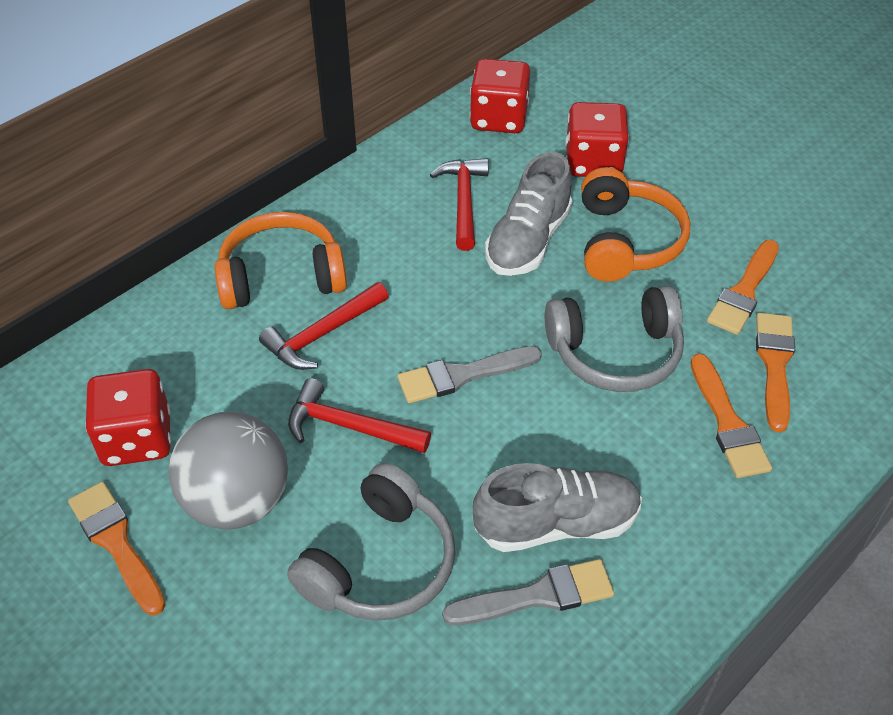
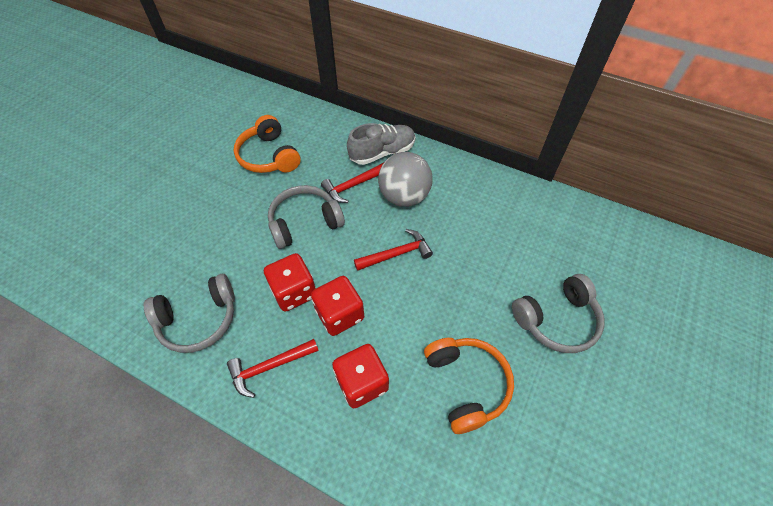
grey brush: [398,346,542,403] [442,559,614,625] = 2 -> none = 0
grey headphones: [287,463,455,621] [545,285,684,392] = 2 -> [144,274,235,353] [268,185,345,249] [512,274,605,353] = 3
grey shoe: [473,463,642,552] [485,152,573,276] = 2 -> [347,123,415,165] = 1
orange brush: [68,482,165,615] [690,354,772,478] [707,240,779,335] [756,313,795,432] = 4 -> none = 0

